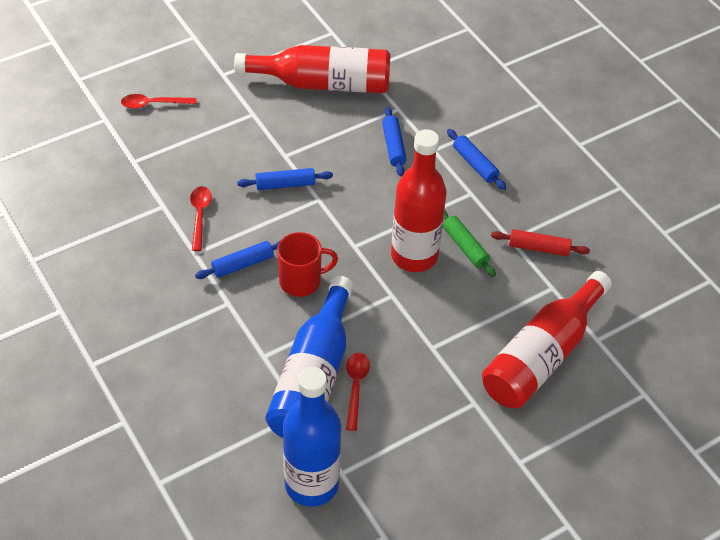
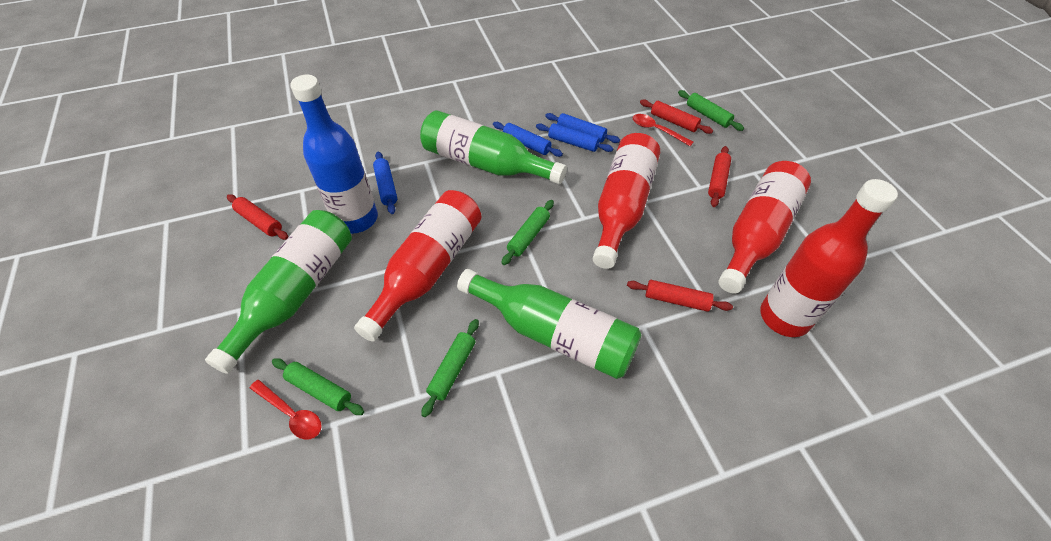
blue bottle: [266,276,353,438] [283,367,341,507] = 2 -> [290,75,378,234] = 1
green bottle: none = 0 -> [205,210,352,374] [420,110,567,184] [457,269,642,379] = 3
green rolling pin: [443,209,496,277] = 1 -> [272,358,364,415] [421,319,479,417] [502,200,554,265] [678,90,744,131] = 4
red bottle: [234,45,390,93] [391,129,446,272] [482,271,612,408] = 3 -> [354,190,482,342] [593,133,660,269] [718,161,811,293] [760,179,898,337] = 4
red mug: [277,232,338,297] = 1 -> none = 0
red rolling pin: [491,229,590,256] = 1 -> [227,194,288,240] [627,280,733,312] [640,99,713,134] [708,146,731,207] = 4
red spoon: [121,94,197,109] [190,186,212,251] [346,353,370,431] = 3 -> [250,380,322,440] [632,114,693,146] = 2

